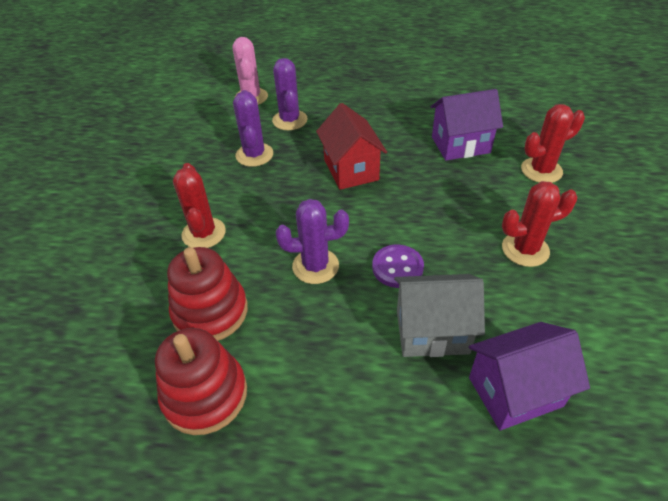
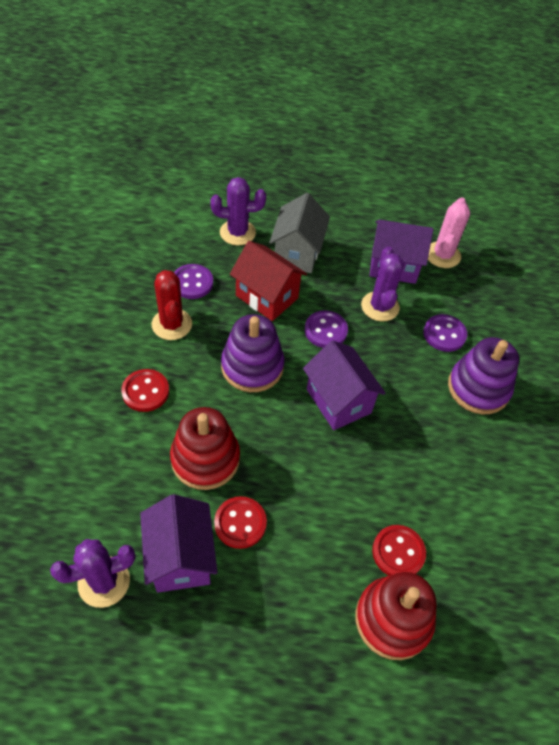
purple button: [372,245,424,288] = 1 -> [174,264,213,299] [305,310,348,348] [423,314,467,352] = 3
purple house: [431,89,503,161] [469,322,590,431] = 2 -> [140,494,218,593] [303,340,386,430] [369,219,433,284] = 3
purple stacking toy: none = 0 -> [221,314,284,392] [448,337,519,414] = 2
red button: none = 0 -> [121,369,169,412] [214,496,267,549] [372,525,426,576] = 3
red cactus: [173,163,226,248] [502,181,577,267] [521,104,585,183] = 3 -> [152,270,192,340] = 1

